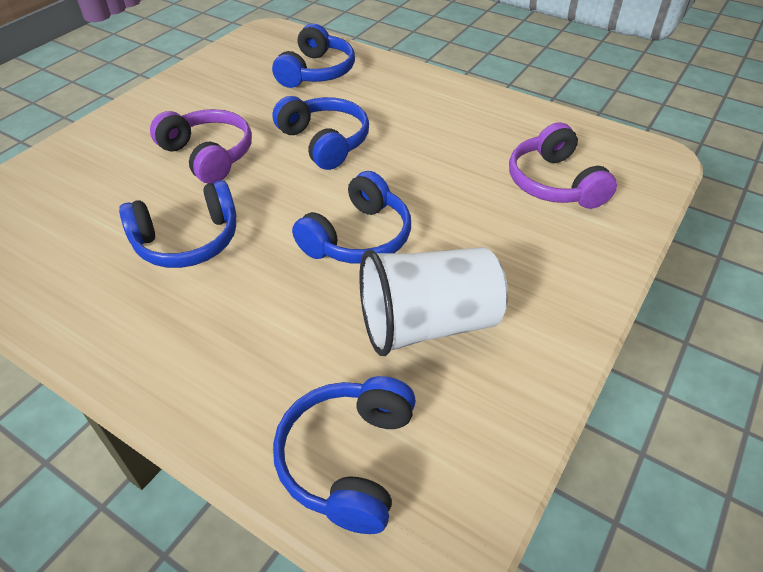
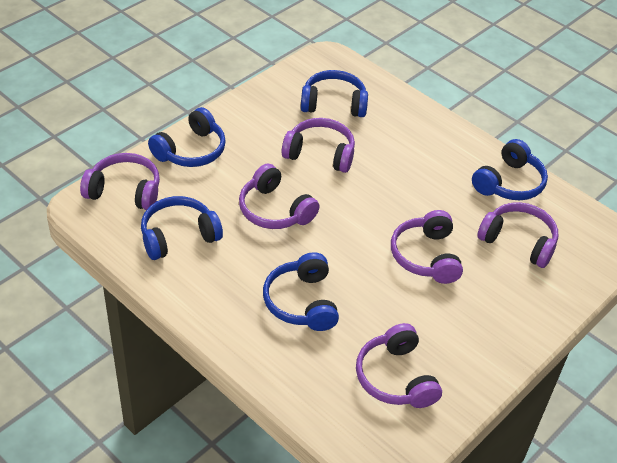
purple headphones: [150,109,252,184] [509,122,617,209] = 2 -> [80,153,160,210] [239,164,320,229] [282,118,355,173] [356,323,442,408] [391,210,463,284] [477,202,558,268] = 6
white cup: [359,247,508,356] = 1 -> none = 0

